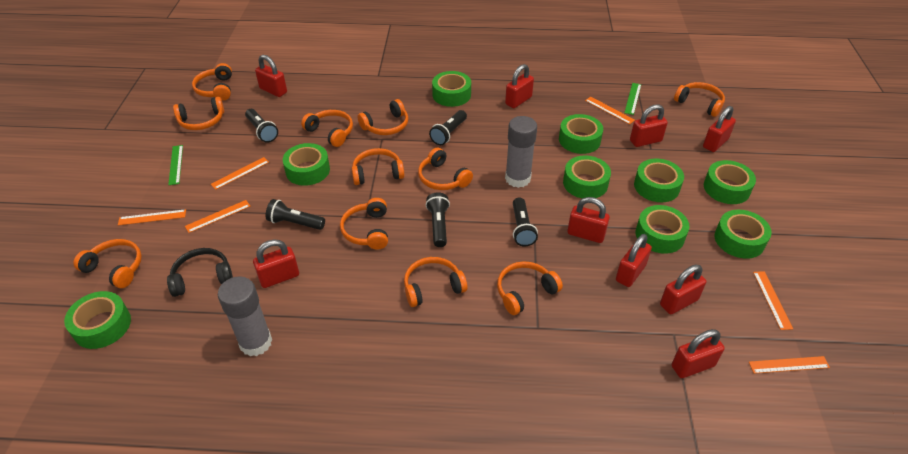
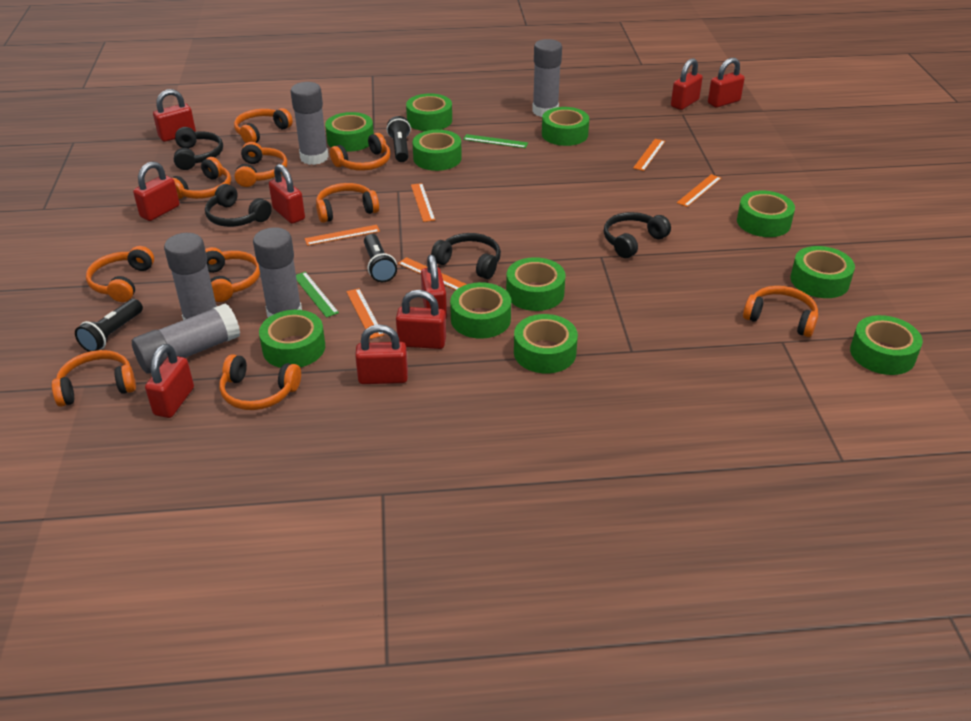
black flashlight: [245,109,278,143] [266,199,325,230] [426,192,450,247] [429,110,467,145] [513,197,538,247] = 5 -> [75,299,143,352] [364,234,397,282] [387,116,411,162] = 3
black headphones: [167,248,233,297] = 1 -> [174,127,223,170] [205,184,272,227] [431,233,501,279] [604,212,671,258] = 4
green tape: [64,291,131,349] [283,143,330,186] [432,71,471,107] [559,114,603,154] [563,156,611,199] [634,158,684,202] [636,205,689,254] [704,160,756,204] [715,210,772,259] = 9 -> [259,310,325,368] [325,112,374,152] [406,93,452,131] [412,130,462,171] [450,282,511,339] [506,257,566,311] [514,314,578,373] [542,107,589,146] [737,190,795,237] [790,246,855,298] [850,315,923,375] = 11
grey glue stick: [218,276,272,356] [505,116,537,188] = 2 -> [132,303,240,373] [164,233,217,320] [253,227,302,318] [291,82,329,165] [532,39,562,117] = 5
orange headphones: [73,239,142,288] [173,97,224,130] [192,63,232,101] [301,110,353,147] [340,198,388,249] [352,148,404,185] [357,99,408,135] [404,257,467,307] [418,147,473,190] [497,261,563,315] [674,82,725,117] = 11 -> [52,350,136,407] [86,246,154,302] [173,157,231,199] [205,247,260,302] [219,354,301,410] [234,108,293,143] [234,142,287,187] [316,183,379,223] [330,133,390,171] [743,286,818,337] = 10

